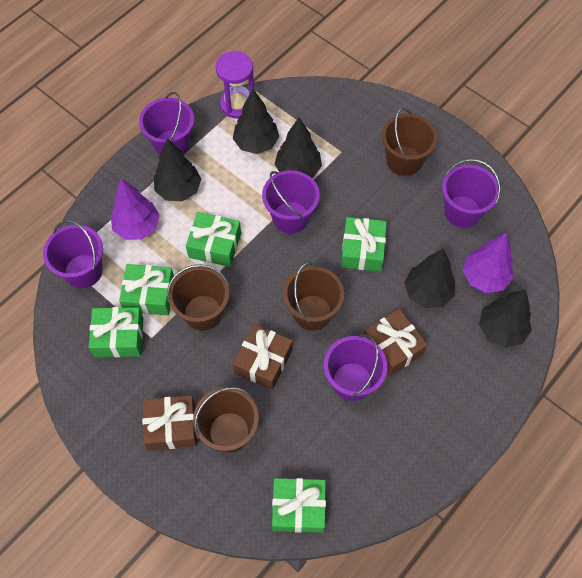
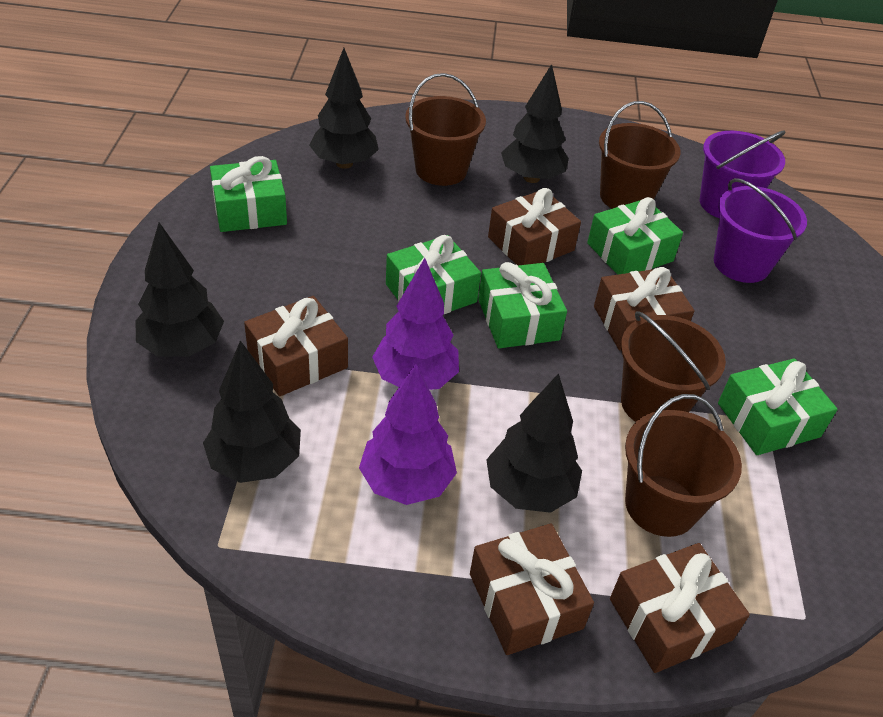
brown gift: [142,395,197,451] [233,324,293,390] [364,309,427,376] = 3 -> [244,296,348,396] [470,524,594,655] [488,188,581,265] [594,267,694,350] [610,543,750,673] = 5
purple bucket: [43,220,103,289] [139,92,194,156] [262,170,320,233] [324,334,387,401] [442,159,501,228] = 5 -> [700,130,786,218] [714,178,807,283] = 2
purple hourglass: [216,51,254,119] = 1 -> none = 0

